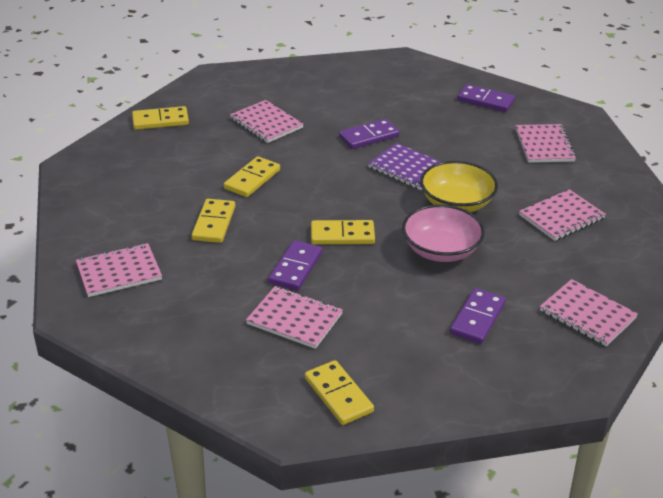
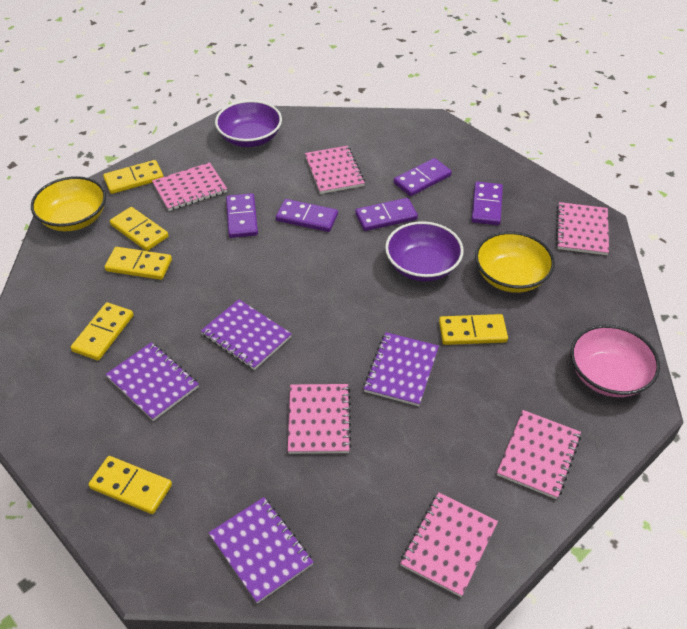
purple bowl: none = 0 -> [215,100,282,147] [385,221,464,281] = 2
purple domino: [268,240,323,290] [339,119,400,149] [450,288,506,344] [457,84,515,112] = 4 -> [226,193,258,238] [276,199,338,232] [355,198,418,231] [394,158,452,196] [471,182,503,225] = 5
purple notebook: [368,143,441,190] = 1 -> [105,342,199,421] [201,299,292,370] [209,497,314,604] [363,332,439,406] = 4
yellow bowl: [420,161,498,212] = 1 -> [31,176,106,231] [475,231,555,293] = 2
yellow domino: [132,106,189,130] [192,199,235,243] [224,156,280,197] [305,360,374,425] [311,220,375,244] = 5 -> [71,302,134,360] [89,456,172,514] [103,160,164,194] [105,247,172,280] [110,207,169,251] [439,314,508,345] = 6

